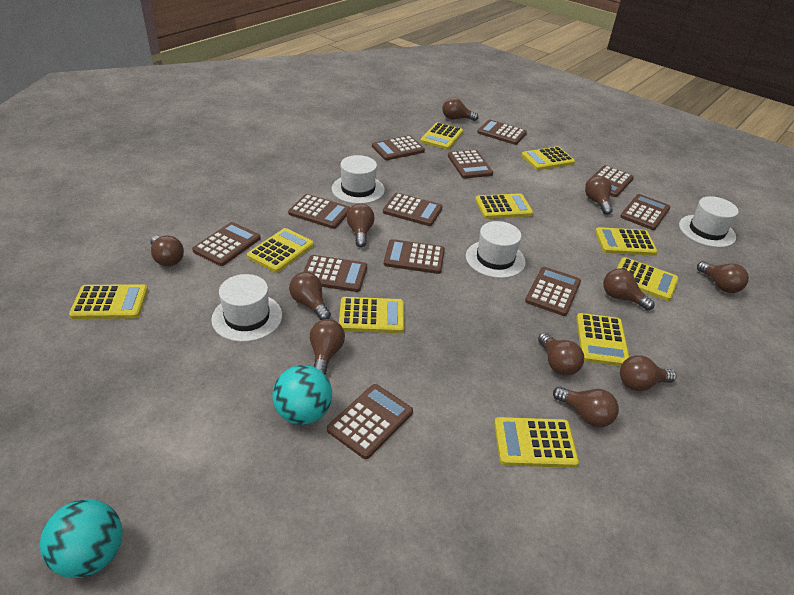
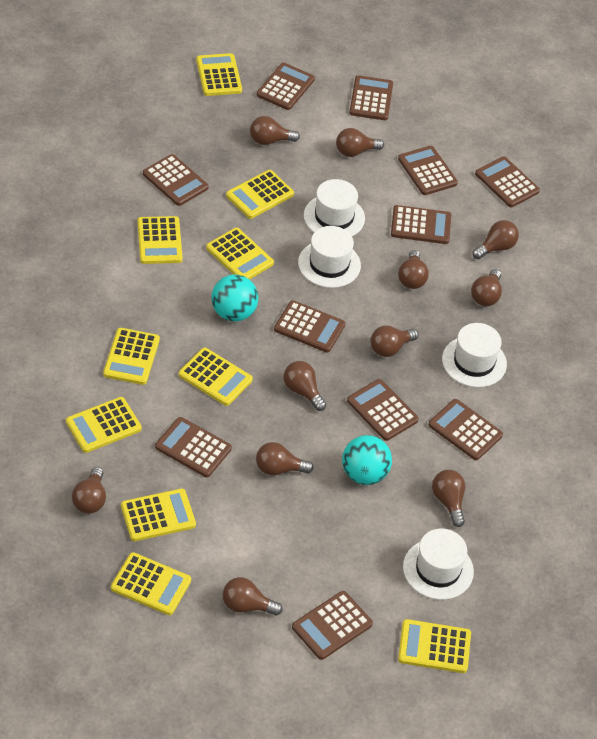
brown calculator: [192,222,261,266] [288,194,351,229] [303,255,367,292] [327,384,413,459] [372,135,425,160] [383,193,443,226] [384,239,445,274] [448,150,493,179] [477,120,527,145] [525,267,581,316] [586,165,634,197] [620,194,670,230] = 12 -> [143,154,209,206] [155,417,232,477] [257,63,315,110] [274,300,345,353] [292,591,373,660] [347,379,419,441] [349,75,393,120] [391,205,451,244] [398,146,458,195] [428,399,503,460] [475,157,540,207] = 11

